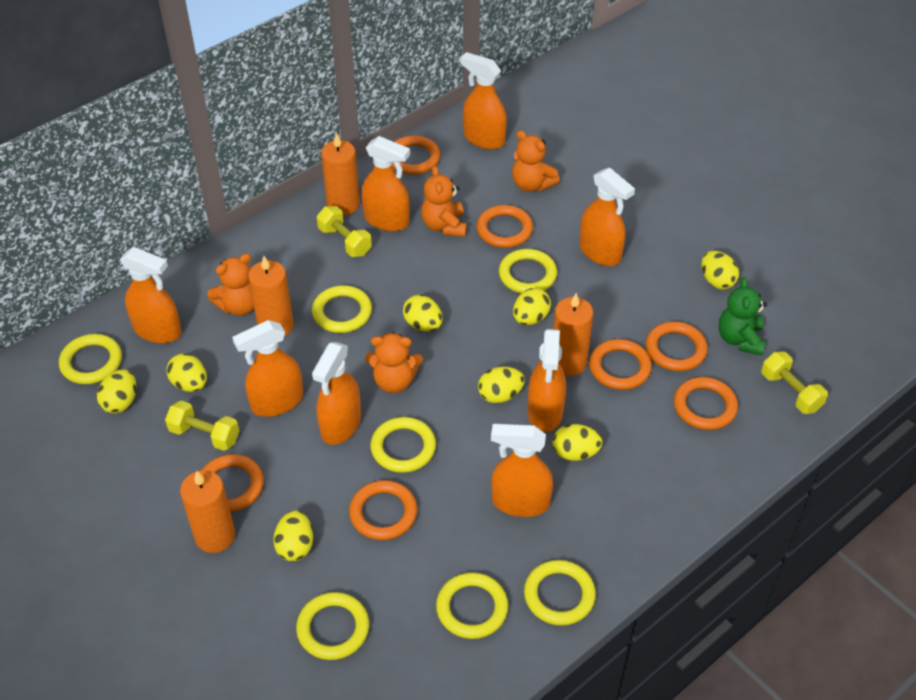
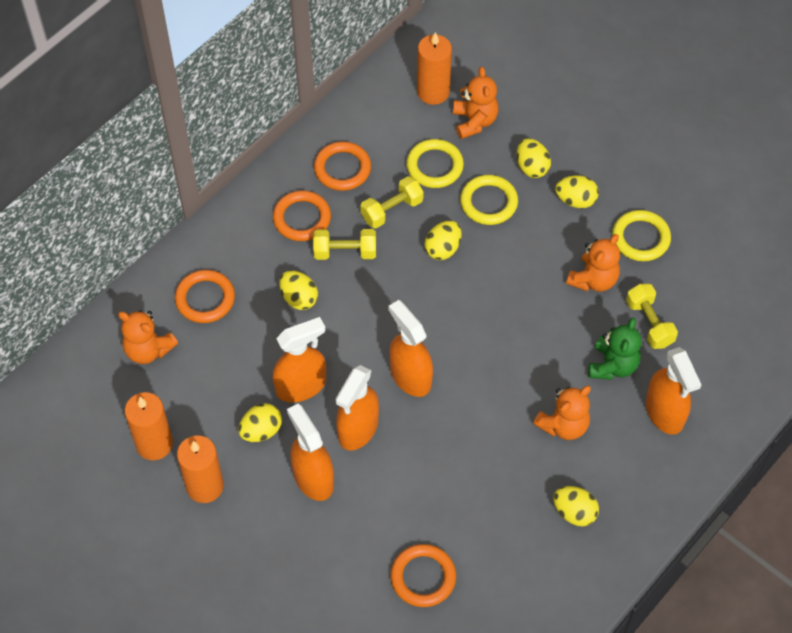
orange candle: [180,470,235,553] [248,256,294,336] [321,133,360,215] [553,293,593,376] = 4 -> [125,392,173,460] [177,435,224,503] [417,32,452,105] = 3
orange ring: [201,454,264,512] [349,480,417,540] [392,135,440,175] [477,205,533,248] [589,339,652,390] [646,321,708,371] [674,377,738,430] = 7 -> [175,270,235,323] [273,191,331,241] [314,141,371,191] [390,544,456,607] = 4
orange spray bottle: [120,247,181,343] [232,320,303,417] [312,342,361,445] [361,136,410,232] [461,52,507,149] [491,424,553,517] [527,329,566,432] [579,168,635,266] = 8 -> [273,317,326,403] [287,404,334,501] [335,365,379,450] [389,300,433,397] [646,347,701,435] = 5
yellow egg: [97,369,136,414] [166,354,207,392] [273,510,313,561] [403,295,443,331] [478,366,525,403] [513,288,551,325] [552,424,603,461] [701,251,739,289] = 8 -> [238,403,282,442] [279,270,318,310] [424,221,462,260] [517,138,551,178] [553,486,599,526] [555,175,599,208] = 6
yellow ring: [59,334,122,384] [296,592,369,660] [312,285,372,333] [370,417,436,473] [436,572,508,639] [499,249,557,293] [524,560,596,626] = 7 -> [406,139,464,188] [460,175,518,225] [612,210,671,261] = 3

